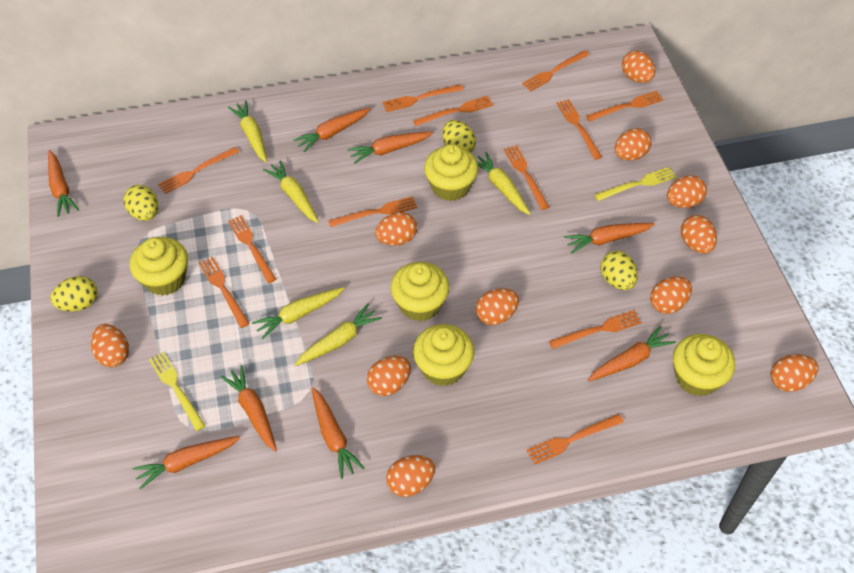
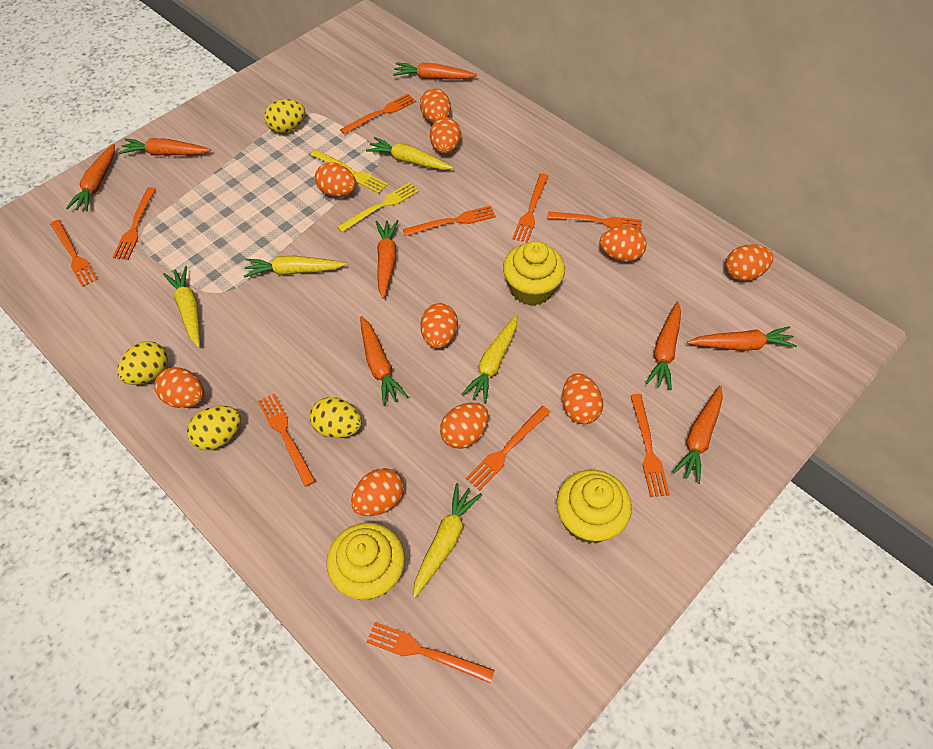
orange egg: [91,324,129,367] [367,356,411,396] [375,212,417,246] [386,455,435,497] [476,288,519,325] [615,128,651,161] [622,51,655,83] [650,276,692,314] [667,175,707,208] [681,215,717,253] [771,354,818,392] = 11 -> [155,367,204,408] [315,162,356,197] [351,468,404,516] [420,88,451,123] [420,303,458,349] [430,117,461,154] [440,402,489,449] [562,373,603,424] [600,226,647,262] [725,244,773,281] = 10
orange fork: [158,147,239,194] [199,256,250,328] [228,215,276,283] [328,196,417,227] [382,84,463,112] [413,96,493,126] [504,145,549,210] [522,50,589,91] [526,414,624,465] [549,310,642,349] [556,99,602,160] [586,91,664,121] = 12 -> [51,220,98,287] [112,187,156,260] [258,393,315,487] [340,94,416,134] [366,622,495,684] [403,206,496,236] [466,406,551,491] [513,174,548,243] [548,211,642,232] [630,394,670,497] = 10
yellow cupcake: [130,237,188,296] [391,262,449,321] [413,324,474,386] [424,144,478,201] [673,334,735,396] = 5 -> [327,523,405,599] [503,241,565,306] [556,470,632,544] = 3

